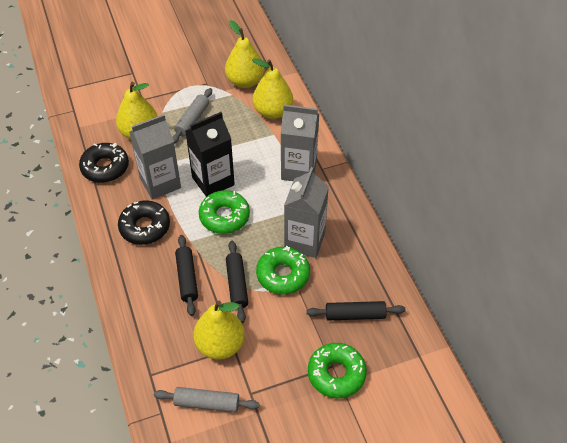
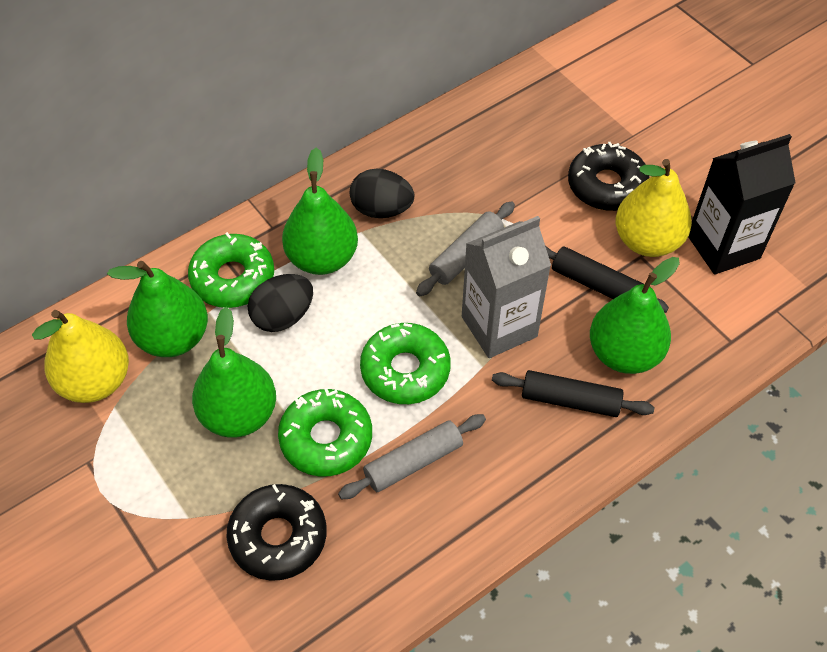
black egg: none = 0 -> [247,274,313,332] [350,169,414,218] = 2
black rolling pin: [175,235,198,316] [226,241,248,323] [306,301,406,320] = 3 -> [492,370,655,417] [545,246,669,313] = 2
green pear: none = 0 -> [107,261,208,357] [192,307,276,438] [282,148,358,275] [590,257,680,374] = 4
grey carton: [129,114,181,200] [281,105,319,181] [284,167,329,258] = 3 -> [462,216,551,358] = 1
yellow pear: [116,82,158,139] [193,301,245,360] [225,20,264,88] [252,58,293,119] = 4 -> [32,310,129,403] [615,159,692,257] = 2

